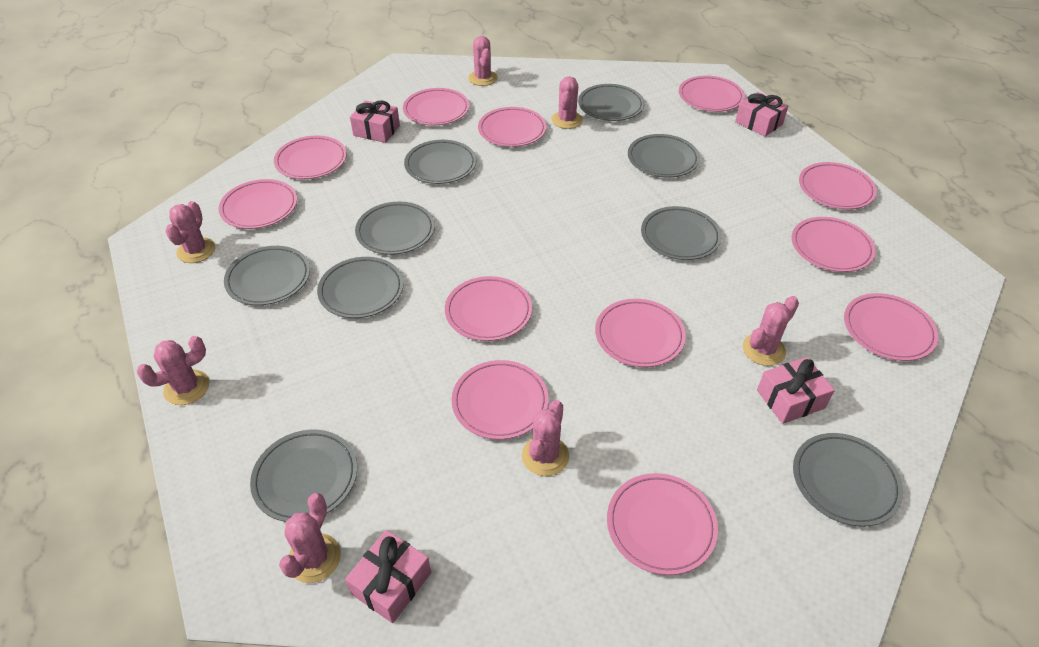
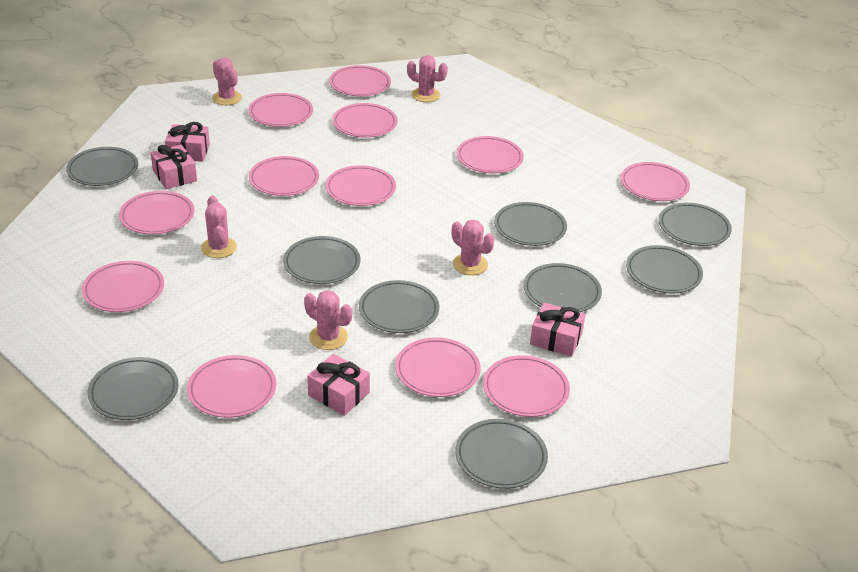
pink cactus: [137,336,209,405] [166,201,215,263] [279,493,341,583] [468,36,498,86] [522,400,569,476] [552,76,583,129] [743,296,799,366] = 7 -> [201,195,237,258] [212,57,242,105] [304,290,352,350] [407,55,448,102] [451,220,495,275] = 5

